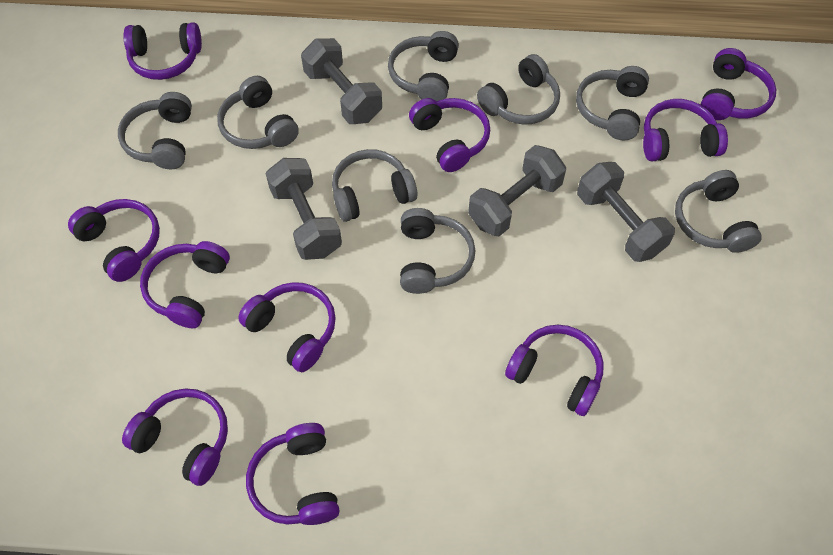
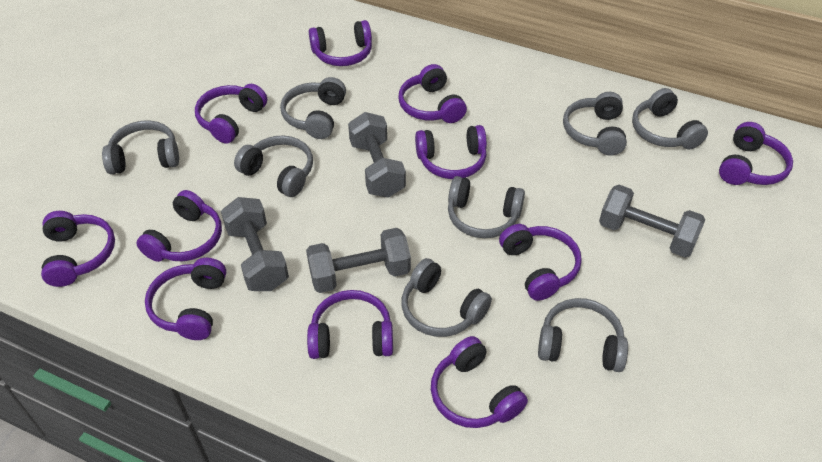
purple headphones: [68,199,160,282] [122,388,228,486] [123,22,202,80] [140,241,230,328] [238,282,336,372] [246,423,340,525] [409,98,490,172] [505,325,604,416] [643,99,728,161] [701,48,776,120] = 10 -> [41,211,115,287] [136,190,222,262] [145,258,226,340] [195,84,267,144] [307,290,393,359] [309,20,372,66] [398,64,467,123] [415,125,487,179] [431,336,528,428] [499,224,582,301] [719,122,793,185] = 11

